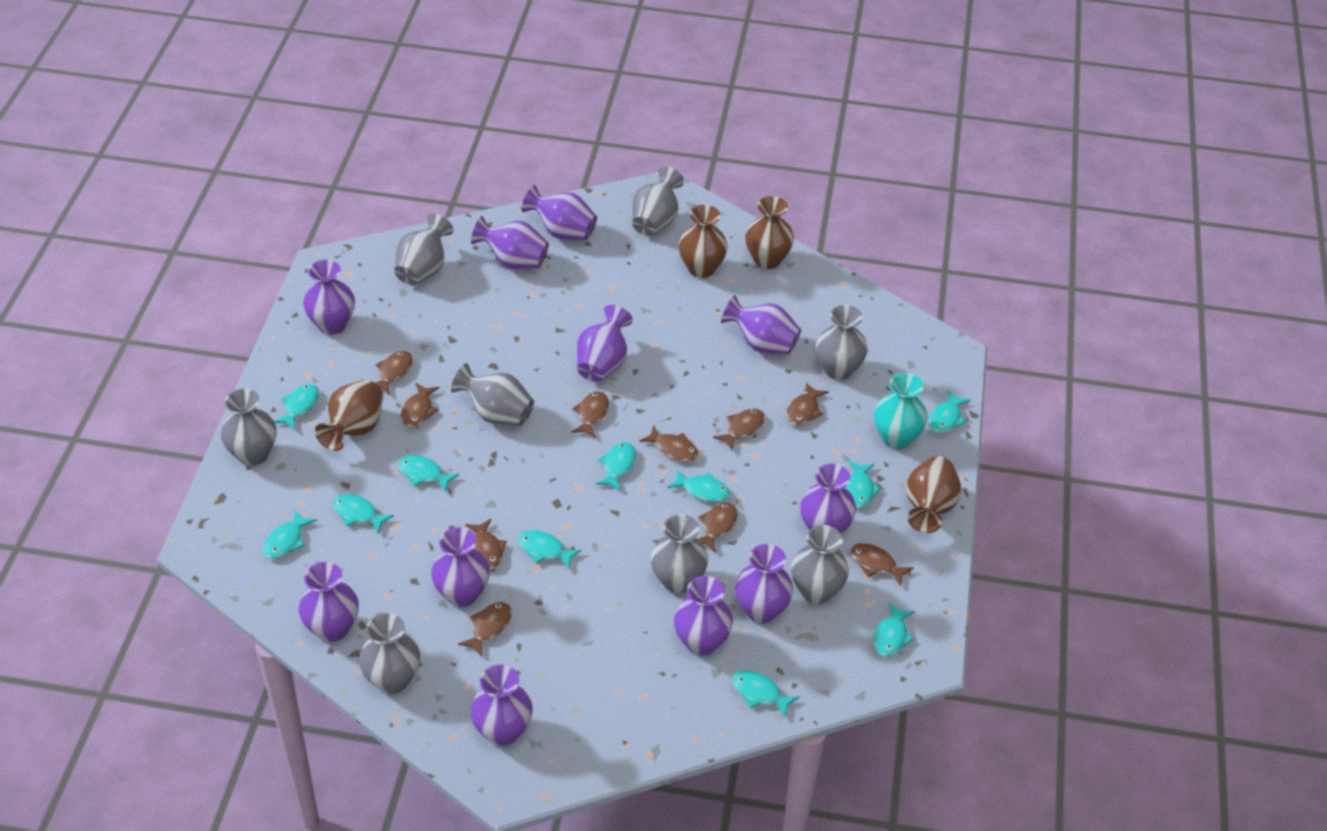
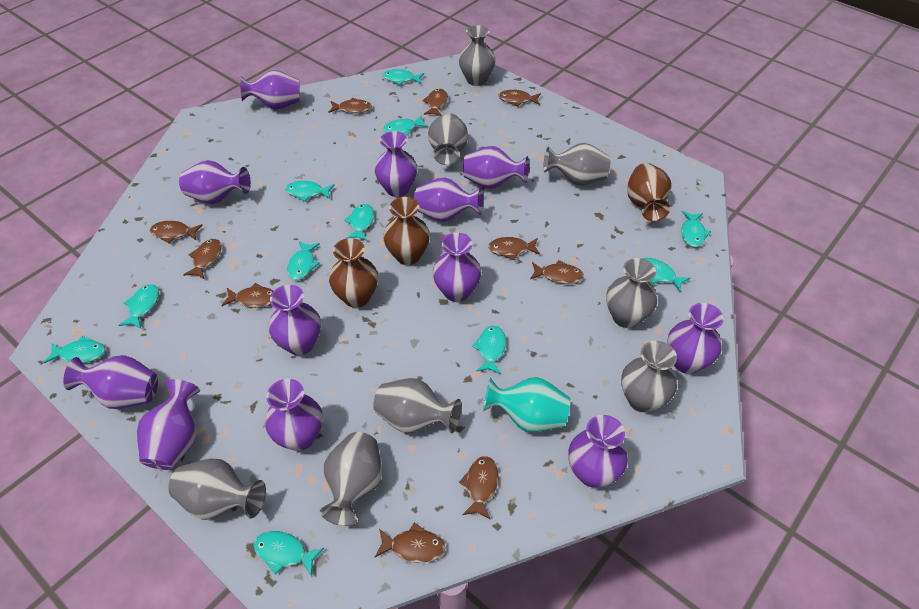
brown vase: [315,380,383,451] [679,205,728,278] [745,196,794,269] [906,456,961,533] = 4 -> [329,238,378,308] [383,197,430,265] [627,163,672,221] = 3
purple vase: [299,562,359,642] [303,260,355,335] [431,527,490,607] [470,665,533,746] [471,216,549,269] [522,185,597,240] [576,305,633,382] [674,576,733,656] [721,295,801,354] [735,544,793,623] [800,464,856,534] = 11 -> [63,355,158,409] [137,379,200,470] [179,160,251,204] [240,70,300,110] [265,379,323,451] [269,285,321,355] [374,131,417,197] [414,178,483,222] [433,233,481,302] [463,146,529,189] [568,415,628,487] [667,303,724,374] = 12

